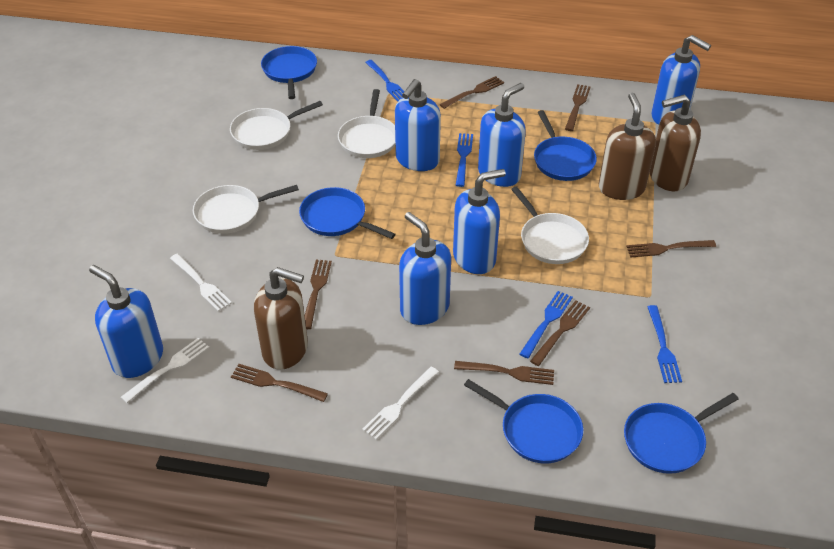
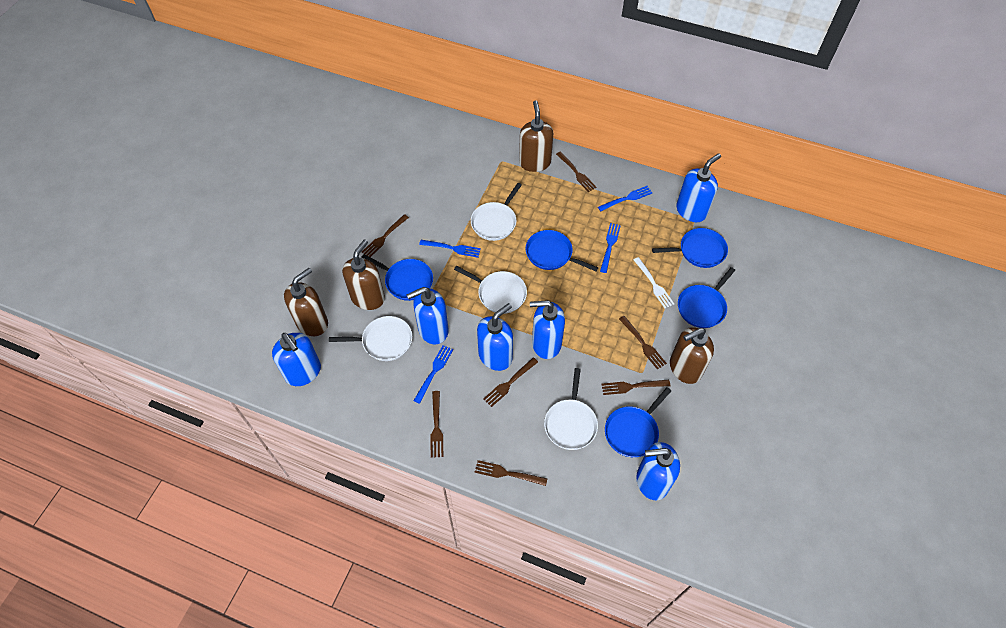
brown soap dispenser: [254,267,308,370] [599,93,656,200] [650,95,701,191] = 3 -> [284,268,328,336] [342,239,385,310] [519,100,553,172] [670,327,714,384] = 4
white fork: [121,338,209,403] [170,254,232,311] [362,366,439,440] = 3 -> [634,257,674,308] = 1

